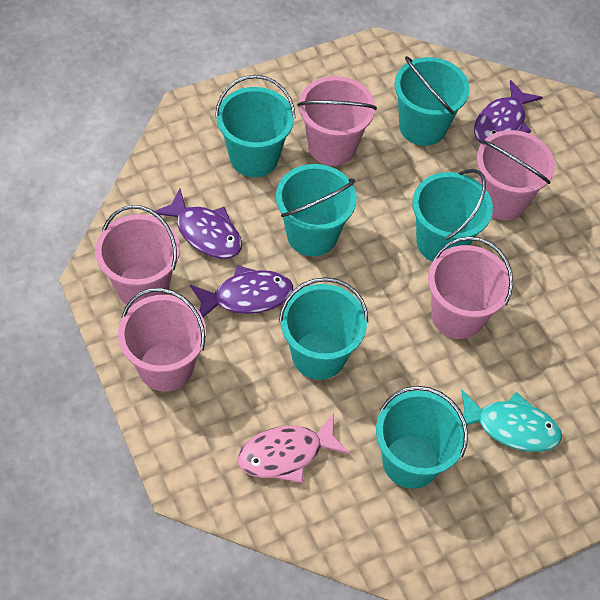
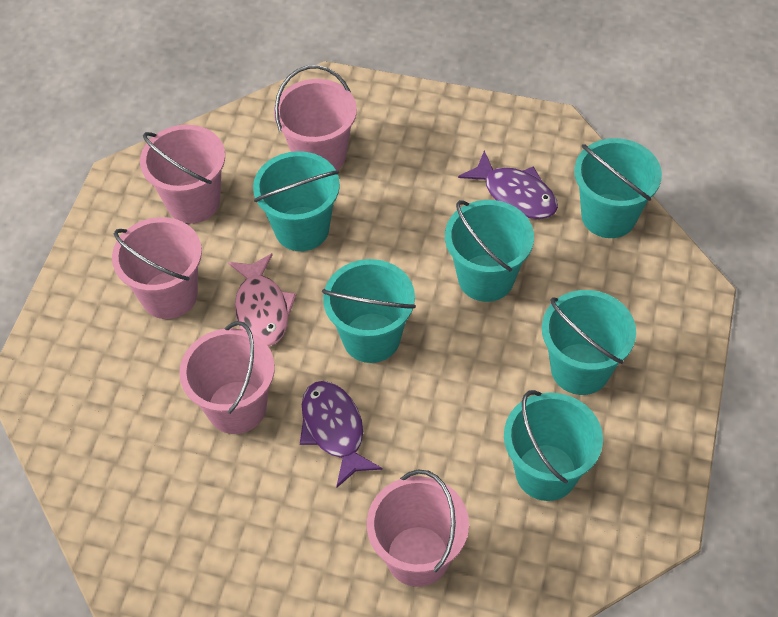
purple fish: [155,189,242,259] [190,265,293,317] [474,80,543,143] = 3 -> [300,381,383,488] [458,150,558,219] = 2
turquoise fish: [461,390,562,452] = 1 -> none = 0

